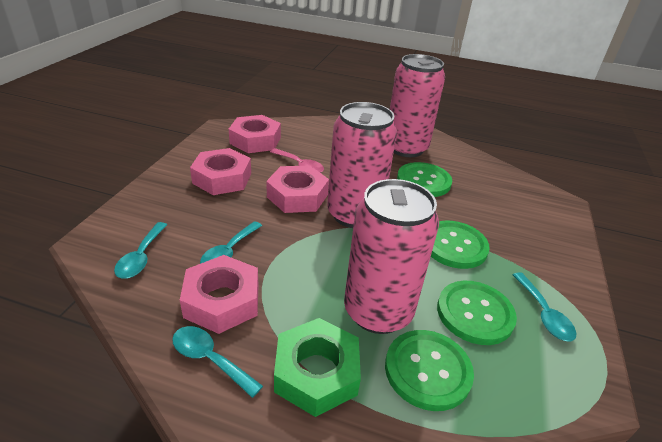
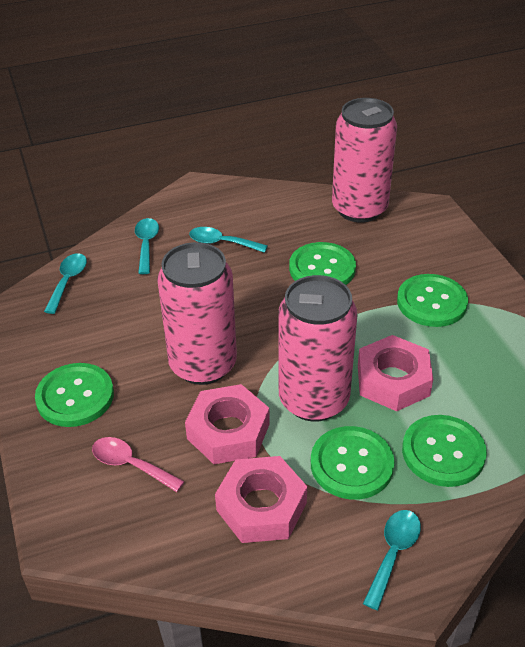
green button: [385,330,474,411] [397,162,452,197] [431,221,490,269] [437,281,517,345] = 4 -> [35,363,114,427] [289,242,356,285] [311,426,395,500] [397,274,468,327] [402,415,487,487] = 5
green nut: [274,318,361,417] = 1 -> none = 0
pink nut: [180,255,259,334] [190,148,251,195] [229,115,281,153] [266,165,329,213] = 4 -> [185,384,270,464] [215,456,307,543] [358,335,433,411] = 3

